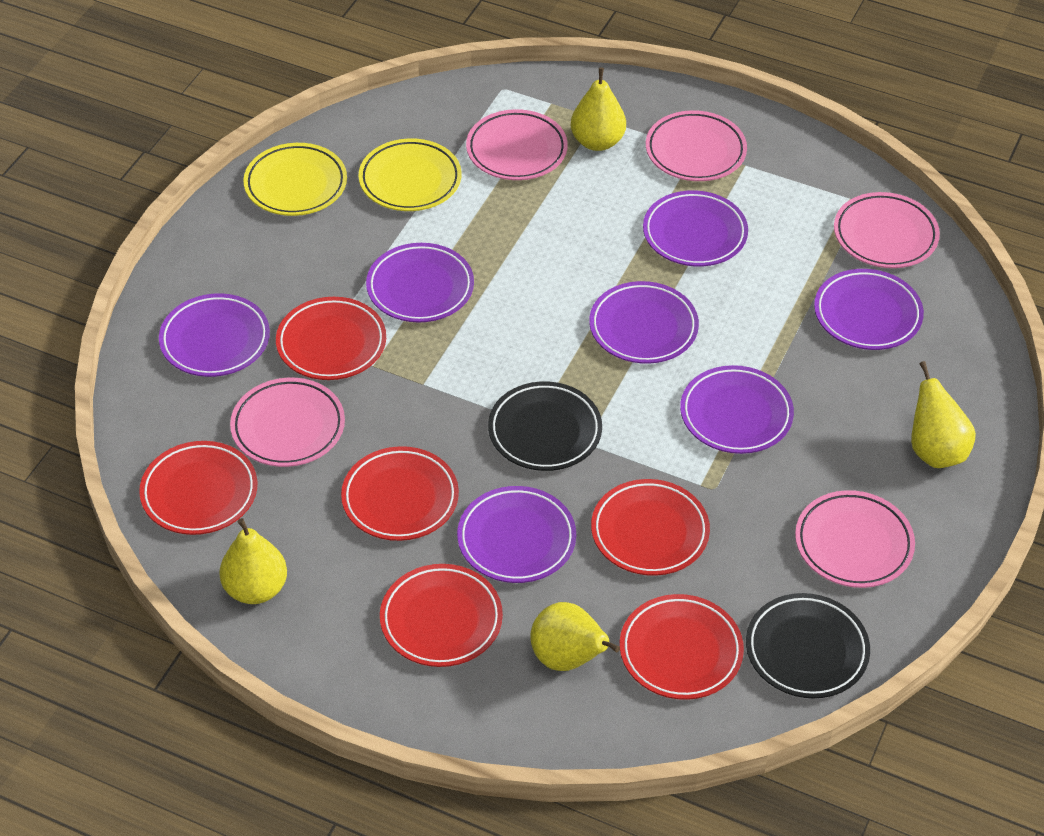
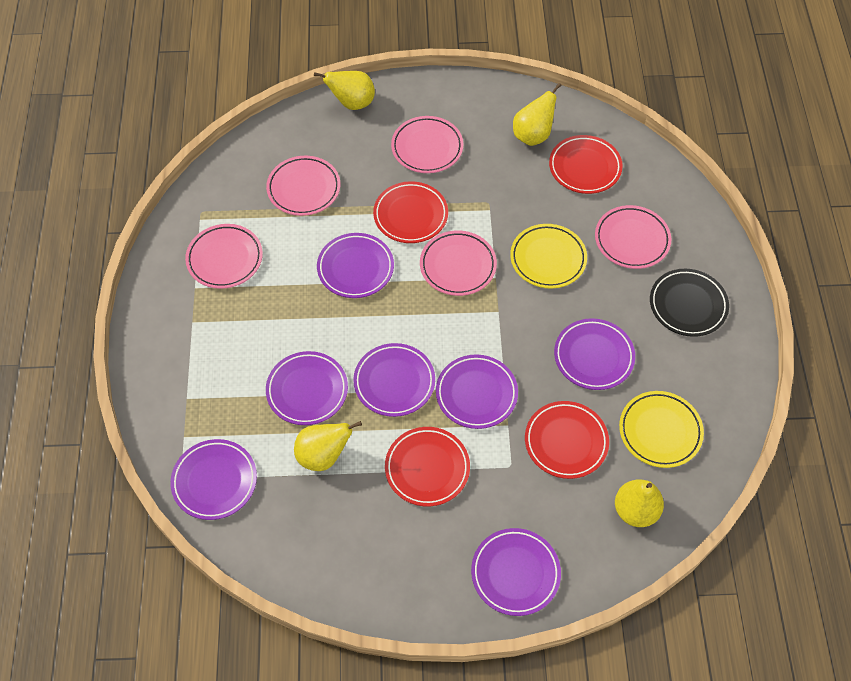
black plate: [488,381,602,471] [746,593,870,698] = 2 -> [650,269,729,337] = 1
red plate: [139,441,257,535] [276,297,386,380] [341,446,459,541] [380,564,503,667] [591,479,710,576] [620,594,744,700] = 6 -> [373,181,448,243] [385,427,470,506] [525,401,609,479] [549,135,623,194] = 4

